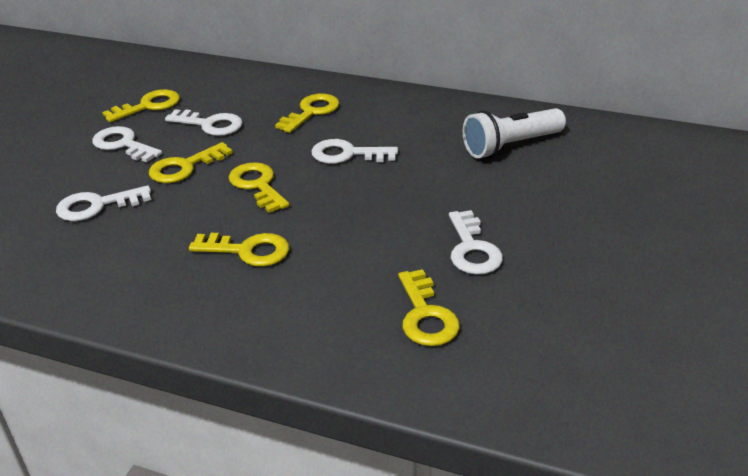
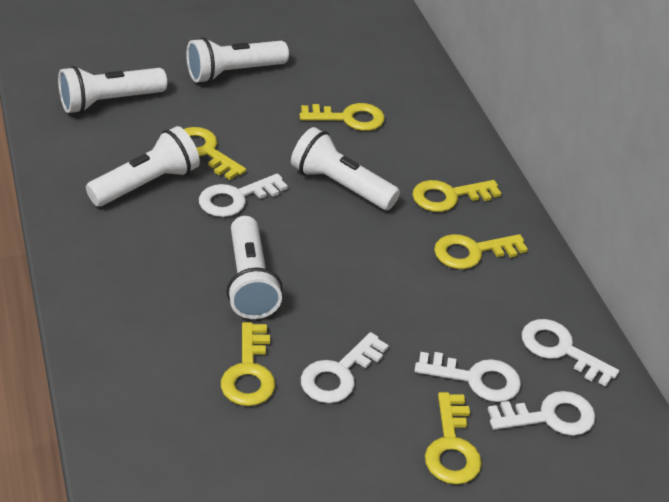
white flashlight: [463,108,566,158] = 1 -> [58,66,167,113] [86,126,200,206] [186,37,289,83] [226,216,283,319] [291,127,400,210] = 5

